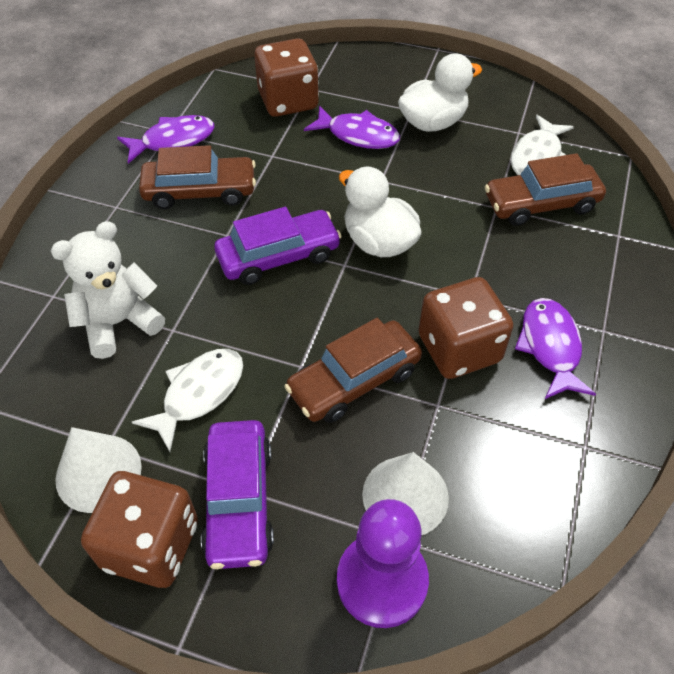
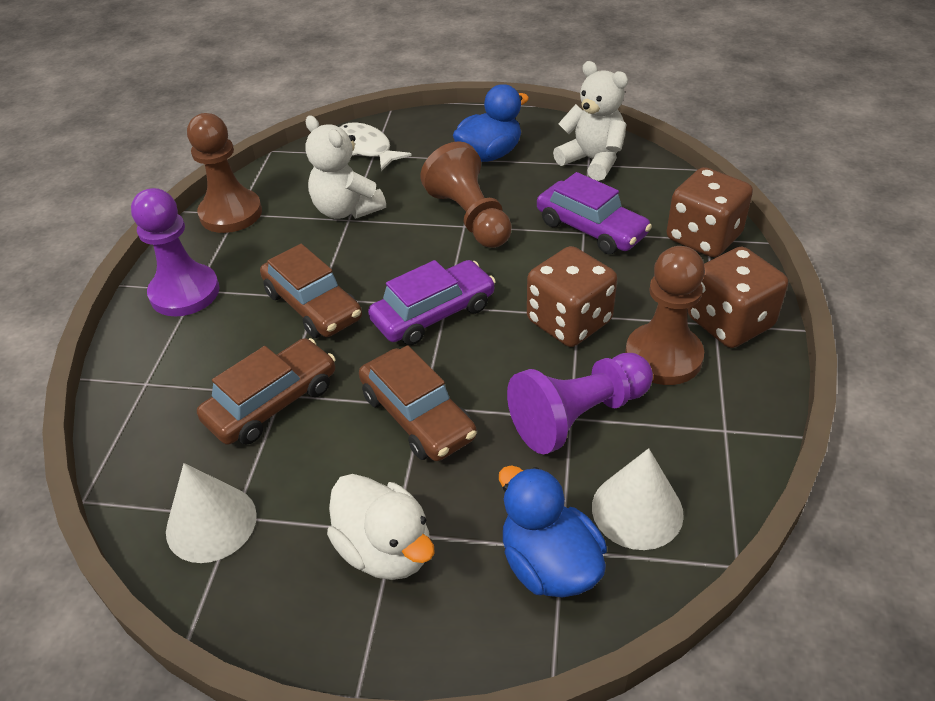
blue duck: none = 0 -> [453,84,529,162] [499,465,607,598] = 2
brown pawn: none = 0 -> [187,113,262,233] [420,141,512,248] [625,246,705,385] = 3
purple fish: [117,115,215,164] [304,106,400,149] [515,298,596,399] = 3 -> none = 0
purple pawn: [337,499,429,628] = 1 -> [131,188,220,317] [507,353,653,454] = 2
white duck: [339,167,421,257] [398,53,482,132] = 2 -> [327,474,435,580] = 1
white fish: [132,349,243,452] [511,115,574,175] = 2 -> [339,122,412,171] = 1
white teddy bear: [51,221,165,359] = 1 -> [305,116,386,219] [553,61,628,181] = 2

